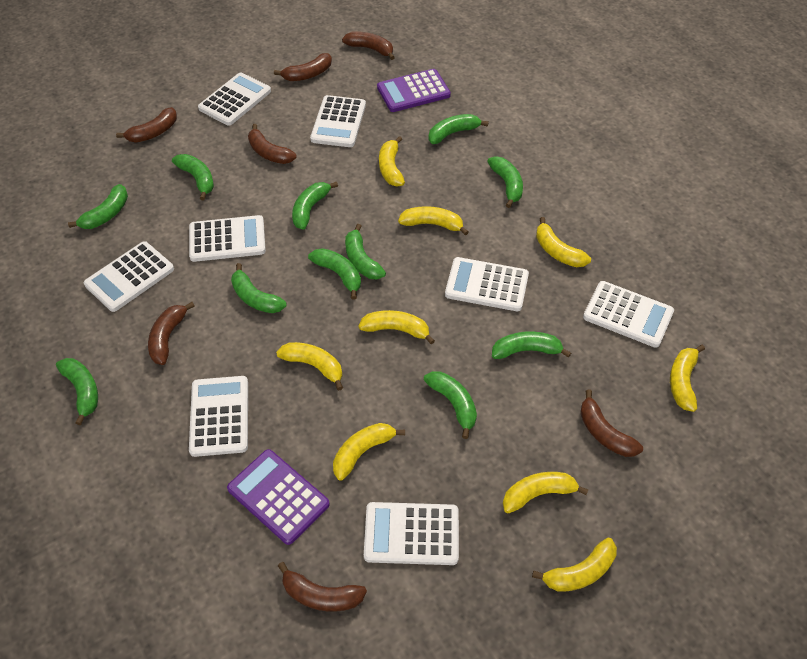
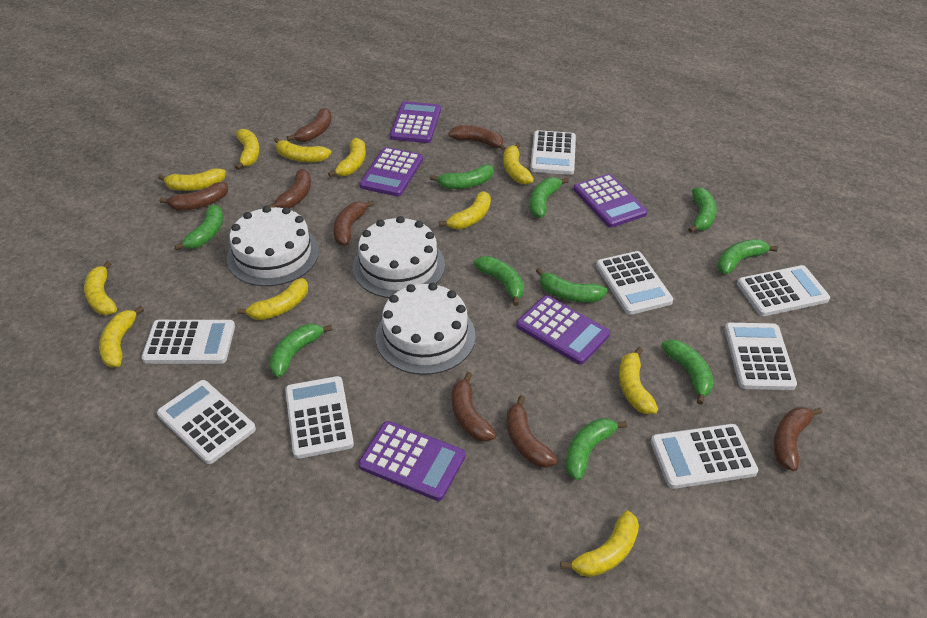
brown banana: [116,107,177,142] [148,302,195,365] [248,124,297,164] [274,53,332,81] [278,562,367,611] [342,31,395,60] [580,389,643,457] = 7 -> [160,182,228,210] [267,169,311,209] [287,108,332,142] [333,200,374,246] [449,125,506,151] [452,372,497,442] [507,395,558,468] [774,407,822,471] = 8
green banana: [56,358,98,425] [68,184,128,229] [172,154,214,200] [231,263,287,313] [292,182,338,230] [308,248,361,300] [345,224,386,279] [424,371,477,439] [429,114,489,144] [487,156,523,208] [492,331,571,359] = 11 -> [174,204,223,250] [269,324,332,377] [430,164,494,189] [473,256,524,306] [530,177,569,218] [536,268,608,302] [565,418,627,481] [661,339,714,405] [688,187,717,233] [717,239,778,275] = 10
purple calculator: [227,449,330,545] [377,69,451,112] = 2 -> [358,421,465,501] [359,147,423,197] [390,101,441,143] [516,295,610,365] [574,174,647,228] = 5
white cake: none = 0 -> [227,206,319,286] [353,216,445,298] [376,283,476,375] = 3
yellow banana: [276,342,343,391] [333,423,405,481] [359,310,435,345] [379,136,405,186] [398,206,469,236] [503,472,588,513] [532,538,617,591] [536,217,591,267] [670,345,705,412] = 9 -> [84,261,117,315] [99,306,144,367] [158,168,226,191] [235,129,260,170] [237,278,308,320] [274,138,331,162] [328,138,366,177] [439,191,491,229] [503,142,534,185] [560,511,639,577] [619,347,658,414] = 11

